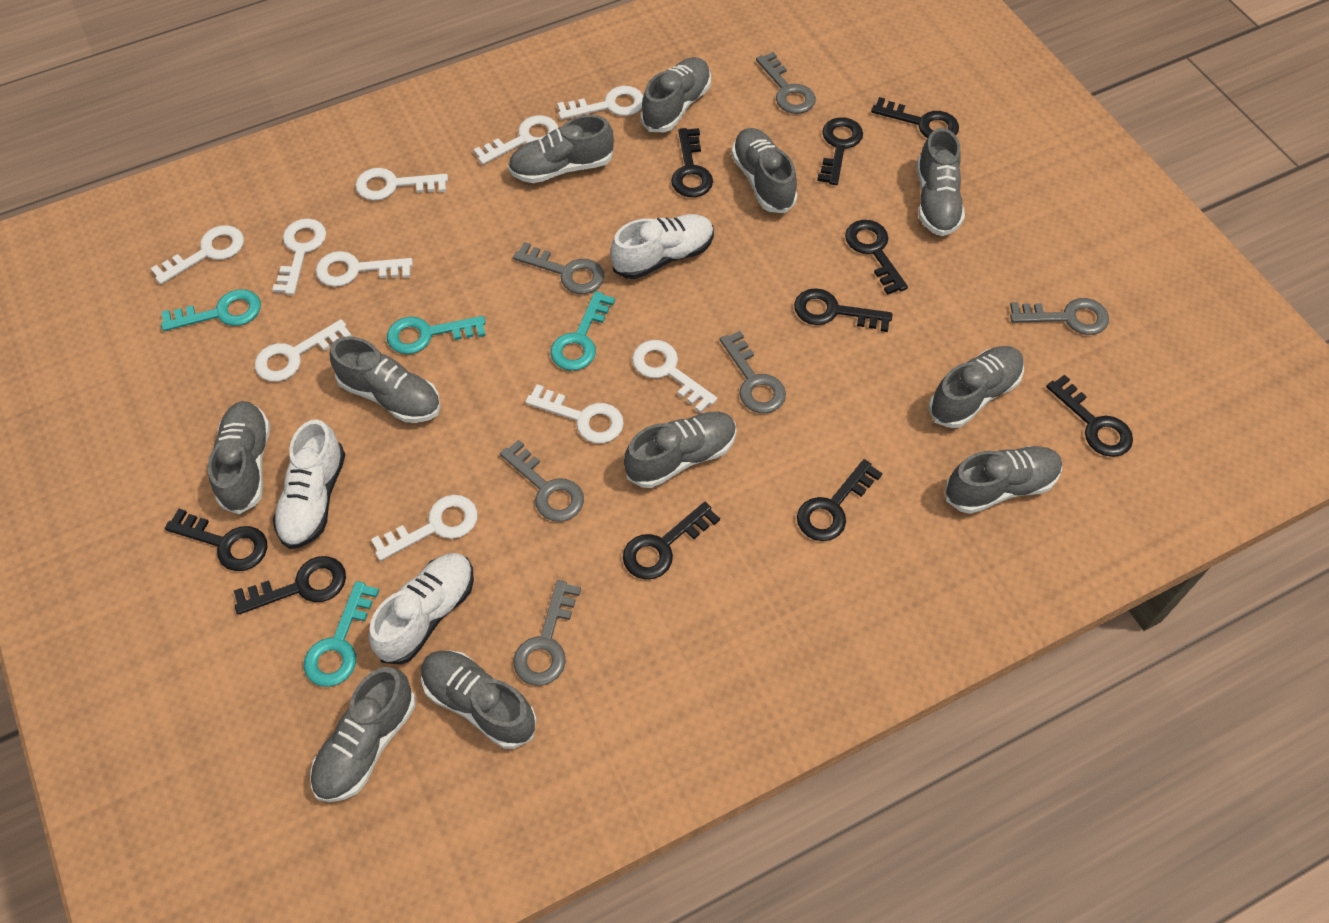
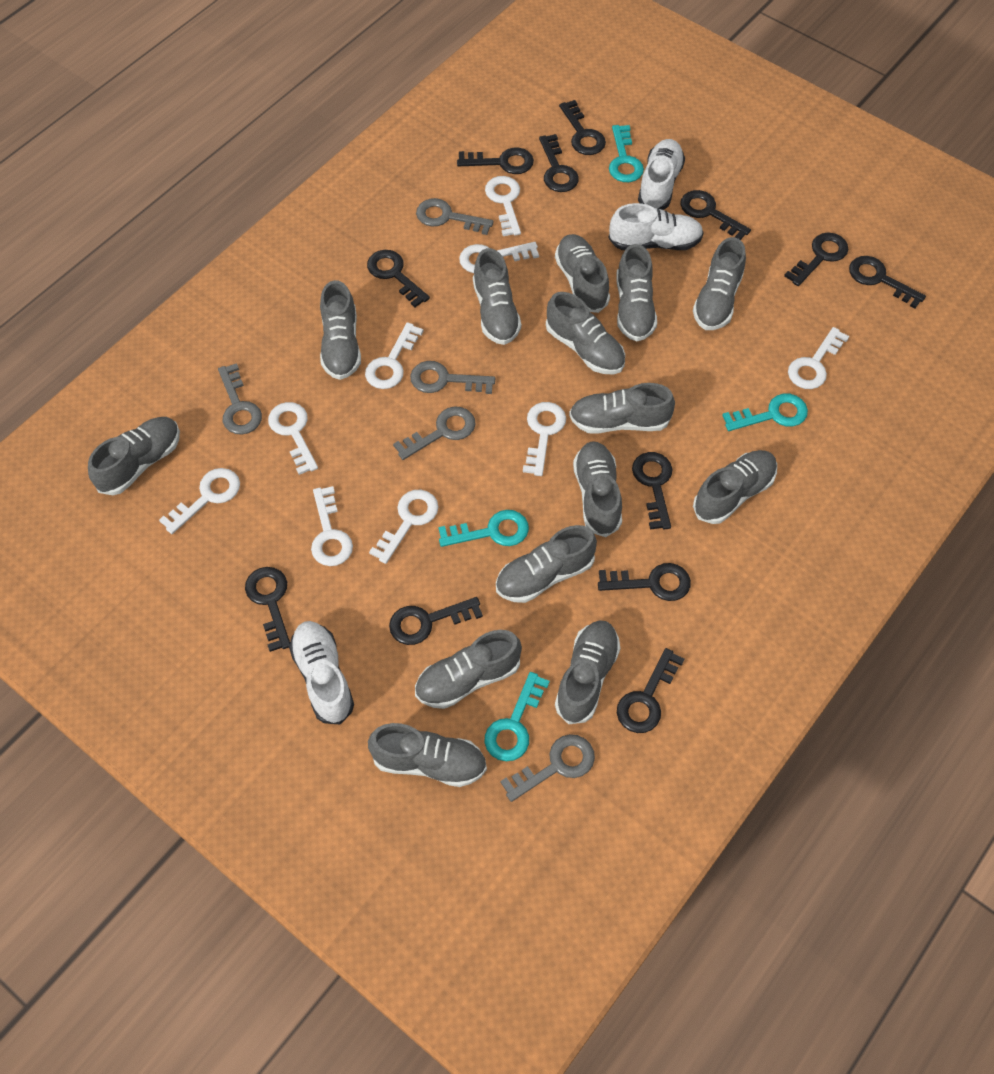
black key: [165,509,268,571] [234,556,346,615] [623,502,720,579] [671,128,713,197] [794,288,893,332] [797,459,882,541] [817,117,863,185] [845,220,908,295] [871,97,959,138] [1046,375,1133,457] = 10 -> [245,567,290,652] [367,250,430,307] [389,597,483,645] [457,147,534,174] [539,134,579,192] [559,100,606,155] [598,563,691,601] [617,648,685,733] [632,452,673,530] [680,190,751,240] [784,232,849,286] [849,256,926,308] = 12
grey key: [500,440,584,522] [513,242,605,294] [513,580,581,686] [720,331,786,413] [756,52,816,114] [1010,298,1109,335] = 6 -> [218,363,262,435] [393,407,475,460] [410,361,495,394] [416,198,494,235] [500,734,595,802] = 5
grey shoe: [208,401,270,514] [310,667,416,802] [330,336,441,423] [421,650,537,749] [508,115,614,183] [624,412,737,488] [641,57,711,132] [731,128,798,213] [917,128,965,236] [929,346,1024,428] [946,446,1062,514] = 11 -> [88,417,180,495] [320,280,361,380] [368,723,487,787] [415,630,522,709] [473,248,521,345] [496,525,597,603] [546,292,625,375] [555,234,610,313] [555,620,620,724] [569,383,675,434] [573,441,622,537] [616,244,657,341] [693,237,746,330] [693,450,777,524] = 14
white key: [150,225,244,284] [255,319,352,382] [272,219,326,295] [316,251,413,287] [355,168,448,201] [371,495,478,561] [473,115,559,165] [525,384,624,443] [557,86,643,120] [632,340,717,413] = 10 -> [159,468,240,534] [268,402,318,475] [311,486,353,566] [365,322,424,389] [369,490,439,564] [459,242,539,273] [485,176,521,236] [523,402,566,476] [788,327,849,389] = 9

